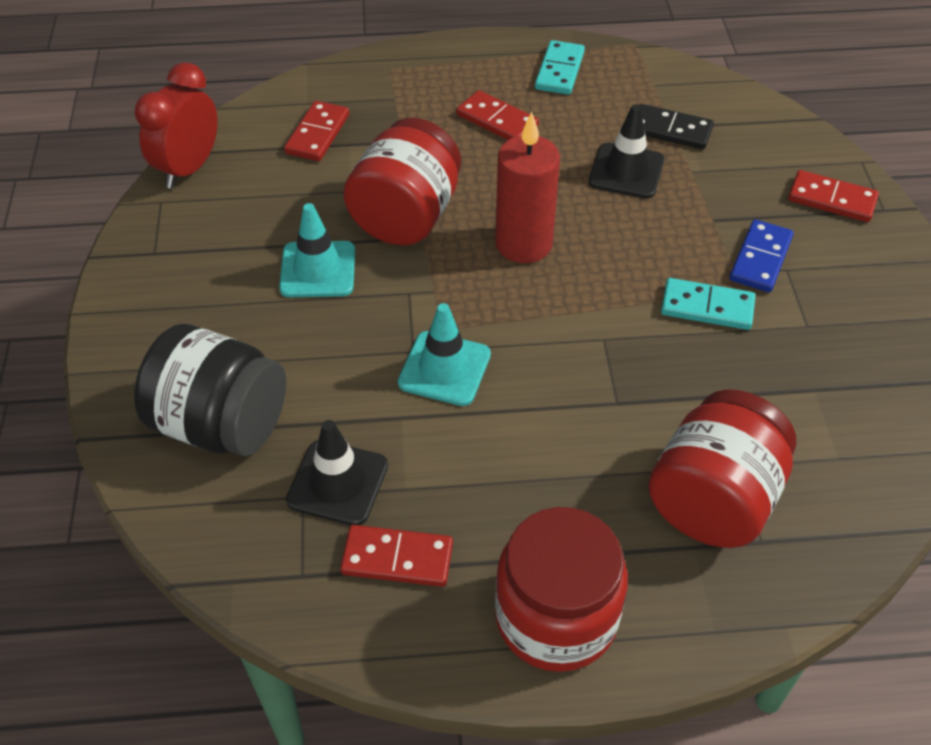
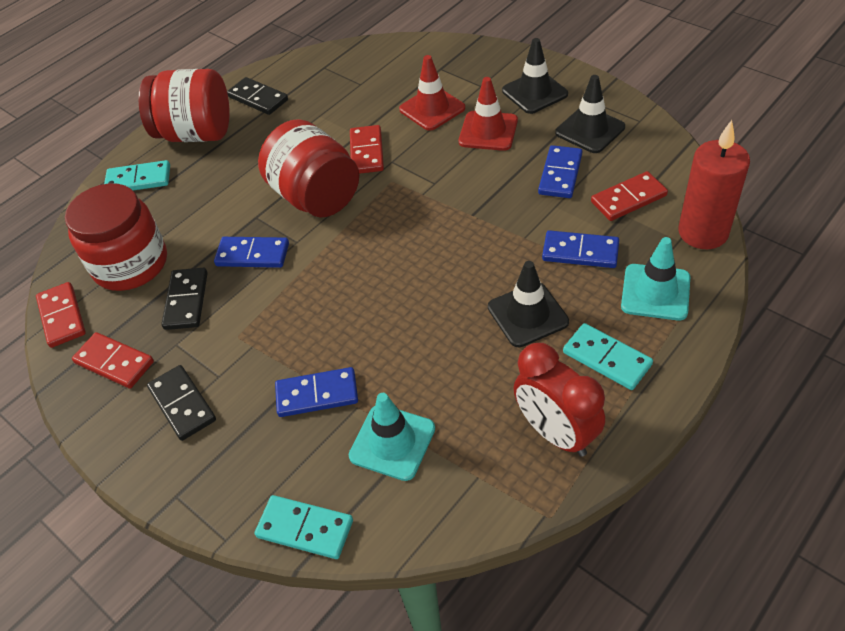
black domino: [639,104,714,149] = 1 -> [147,365,216,441] [161,268,208,330] [227,77,288,115] = 3
black jar: [134,324,286,456] = 1 -> none = 0
black traffic cone: [286,420,388,525] [588,104,665,198] = 2 -> [488,261,569,347] [502,38,568,114] [555,75,625,153] = 3
blue domino: [730,219,794,292] = 1 -> [214,237,289,268] [275,367,358,417] [538,145,582,198] [542,230,619,268] = 4
red traffic cone: none = 0 -> [399,55,465,131] [459,77,518,151] = 2
turquoise domino: [535,40,585,95] [661,278,755,330] = 2 -> [104,160,170,190] [255,495,353,559] [563,323,653,390] = 3

